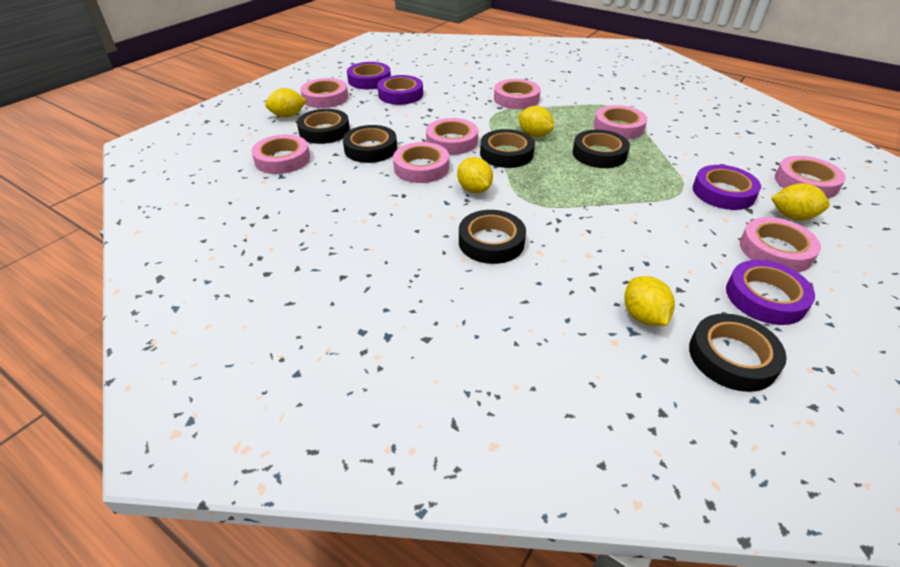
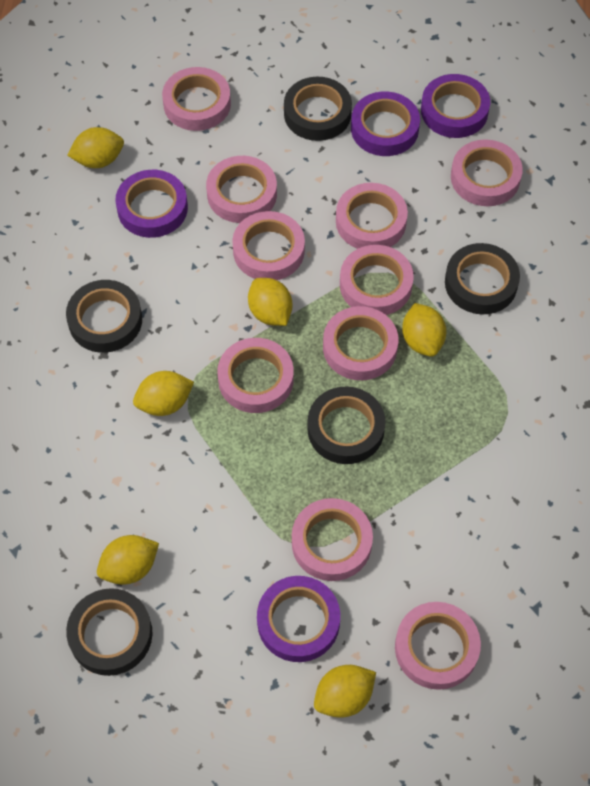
black tape: [297,109,350,144] [343,125,397,163] [459,210,526,264] [480,129,535,168] [573,130,630,168] [689,314,787,392] = 6 -> [66,280,142,353] [66,588,153,676] [284,77,352,141] [307,386,385,464] [445,243,520,314] = 5
pink tape: [251,134,310,174] [300,78,348,108] [393,142,449,183] [426,118,478,155] [494,79,541,109] [594,105,647,140] [740,217,821,272] [775,156,846,199] = 8 -> [162,67,231,131] [206,156,277,223] [217,338,294,413] [232,211,305,280] [292,498,373,581] [323,306,398,380] [336,183,408,249] [340,245,414,315] [395,602,481,690] [451,139,523,206] = 10
yellow lemon: [265,88,307,118] [457,157,493,193] [519,106,554,137] [624,276,675,326] [771,183,830,221] = 5 -> [67,127,124,168] [97,535,159,585] [133,371,194,416] [248,278,292,326] [314,665,376,718] [402,303,446,357] = 6

